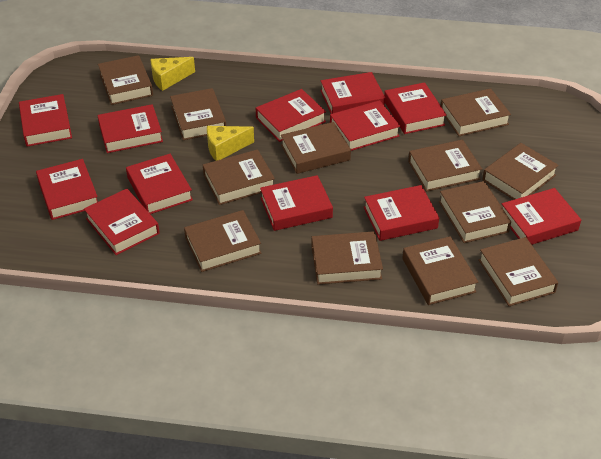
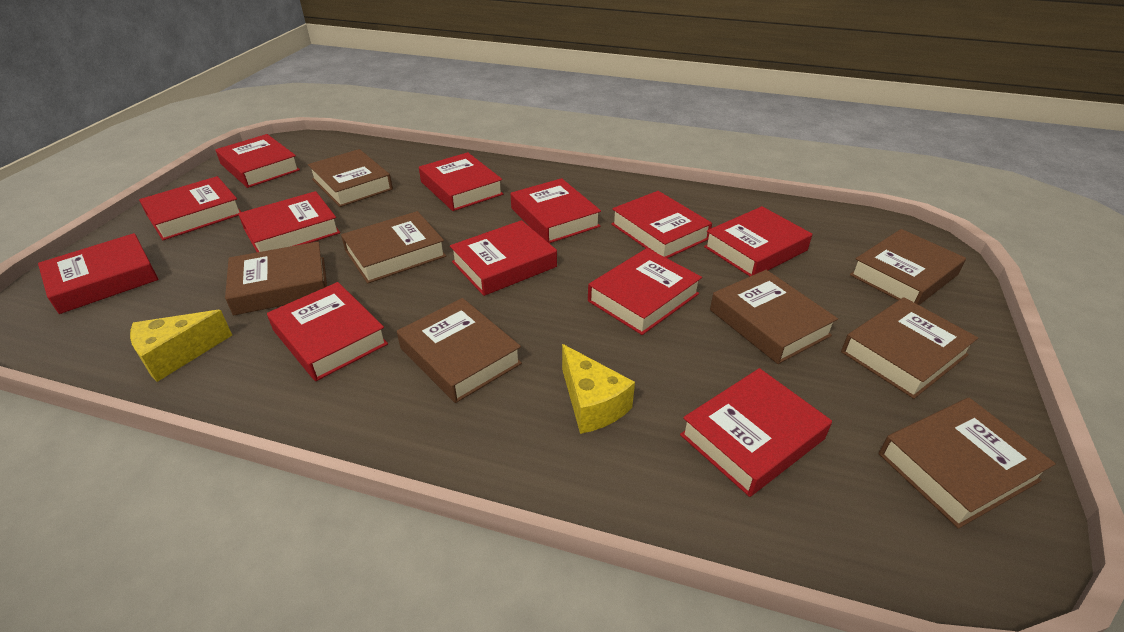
brown book: [98,55,153,105] [170,88,226,140] [184,210,262,272] [203,149,275,205] [281,122,351,174] [312,231,383,285] [402,236,478,305] [408,139,482,192] [439,181,511,243] [441,88,511,136] [478,237,558,306] [482,143,559,200] = 12 -> [225,242,327,315] [308,149,393,207] [341,211,446,283] [397,298,522,403] [710,270,838,364] [841,297,978,399] [850,229,966,305] [879,398,1056,529] = 8

